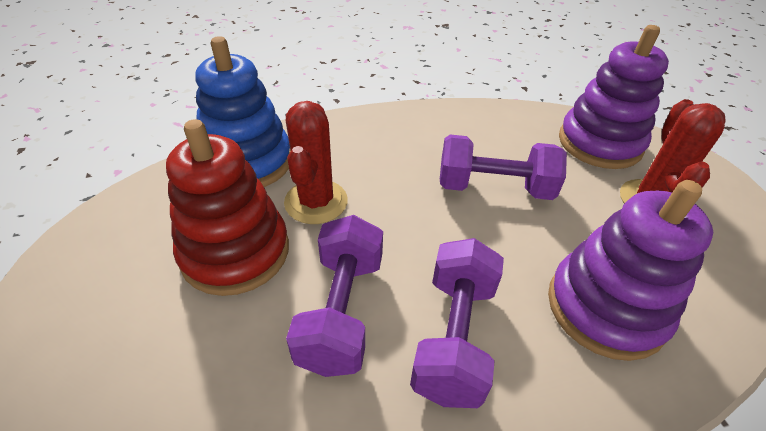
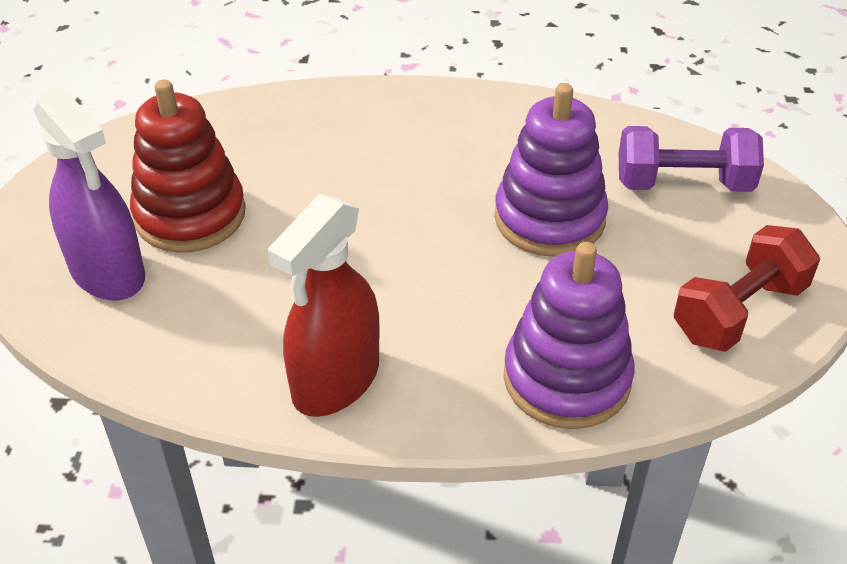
blue stacking toy: [195,36,291,187] = 1 -> none = 0
purple dumbbell: [286,215,383,377] [410,238,504,408] [440,135,567,200] = 3 -> [619,126,764,192] = 1
purple spray bottle: none = 0 -> [33,87,145,301] = 1
red cactus: [284,101,348,224] [620,99,726,204] = 2 -> none = 0
red dumbbell: none = 0 -> [674,225,820,352] = 1
red spray bottle: none = 0 -> [268,194,380,417] = 1

